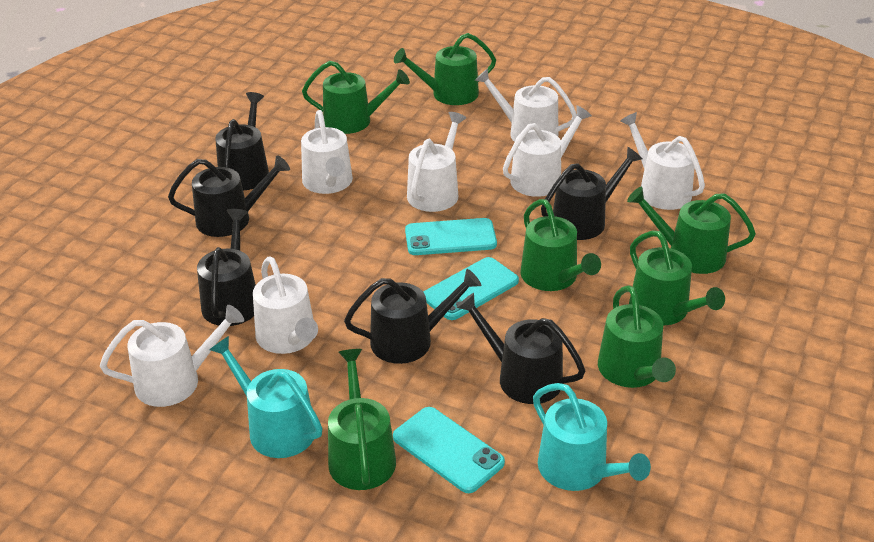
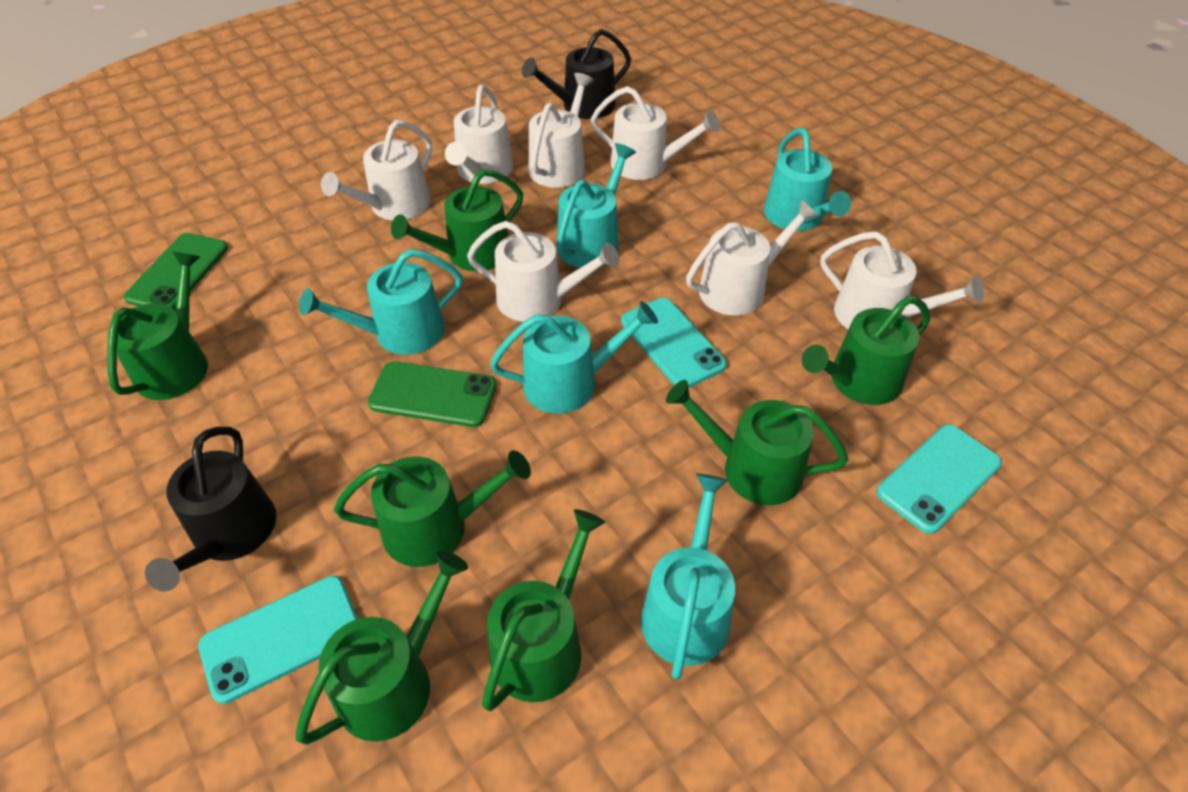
black watering can: [168,155,290,237] [197,209,256,326] [215,92,269,191] [344,269,481,364] [456,293,585,404] [541,147,643,240] = 6 -> [145,427,276,591] [522,29,631,119] = 2
green phone: none = 0 -> [124,233,228,309] [368,361,496,427] = 2
turquoise watering can: [209,336,323,458] [533,383,651,491] = 2 -> [299,249,463,355] [490,301,658,414] [556,143,636,268] [641,474,735,679] [764,128,851,231] = 5

